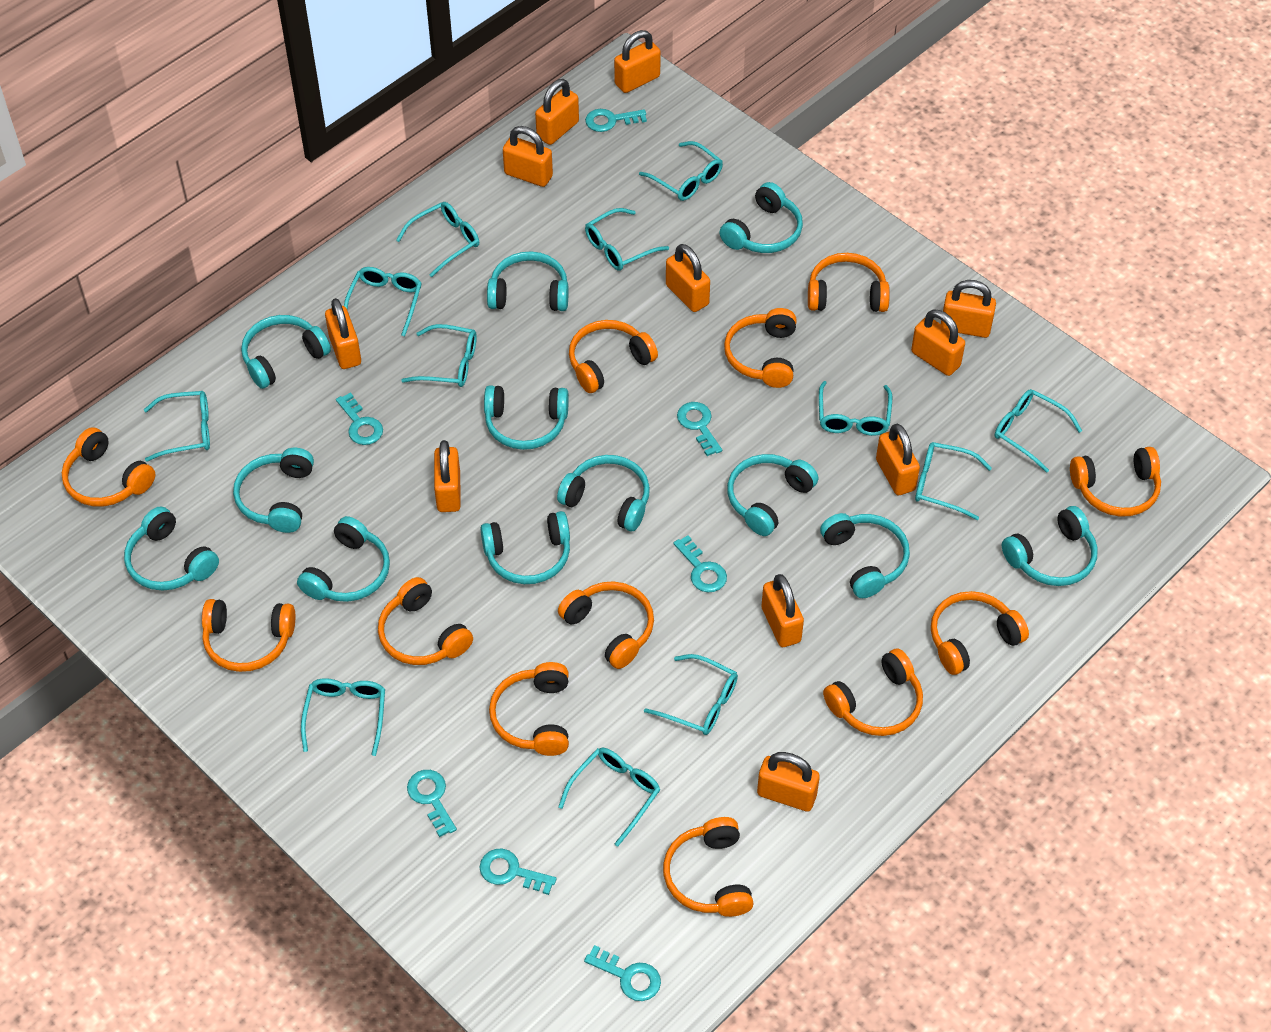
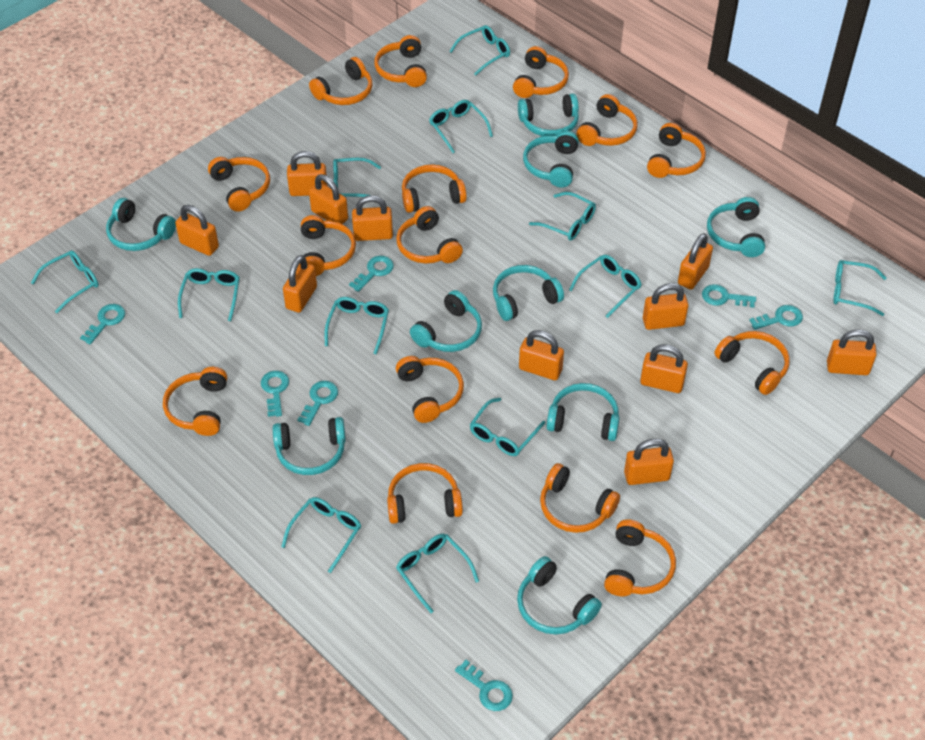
orange headphones: [62,427,155,507] [202,599,295,672] [378,577,473,665] [489,662,569,756] [558,581,654,669] [569,320,658,393] [663,817,754,917] [724,308,797,388] [808,253,890,312] [823,648,923,736] [931,591,1029,675] [1070,447,1161,517] = 12 -> [163,367,227,436] [208,157,270,212] [301,215,356,276] [309,57,372,105] [374,35,427,87] [387,463,463,524] [396,206,463,264] [396,356,464,423] [402,164,467,213] [513,46,569,98] [540,463,620,533] [576,94,637,146] [604,519,676,596] [647,123,706,178] [714,331,790,395] = 15
turquoise headphones: [124,506,219,591] [233,448,314,533] [241,315,331,389] [297,516,390,602] [480,511,570,584] [484,385,569,450] [487,251,568,311] [557,455,650,531] [719,182,803,253] [727,454,818,536] [820,513,910,598] [1002,506,1098,586] = 12 -> [106,198,176,251] [273,417,346,475] [410,290,482,352] [493,265,564,321] [517,556,602,634] [518,94,579,136] [523,131,579,187] [546,383,620,441] [707,197,765,257] = 9

